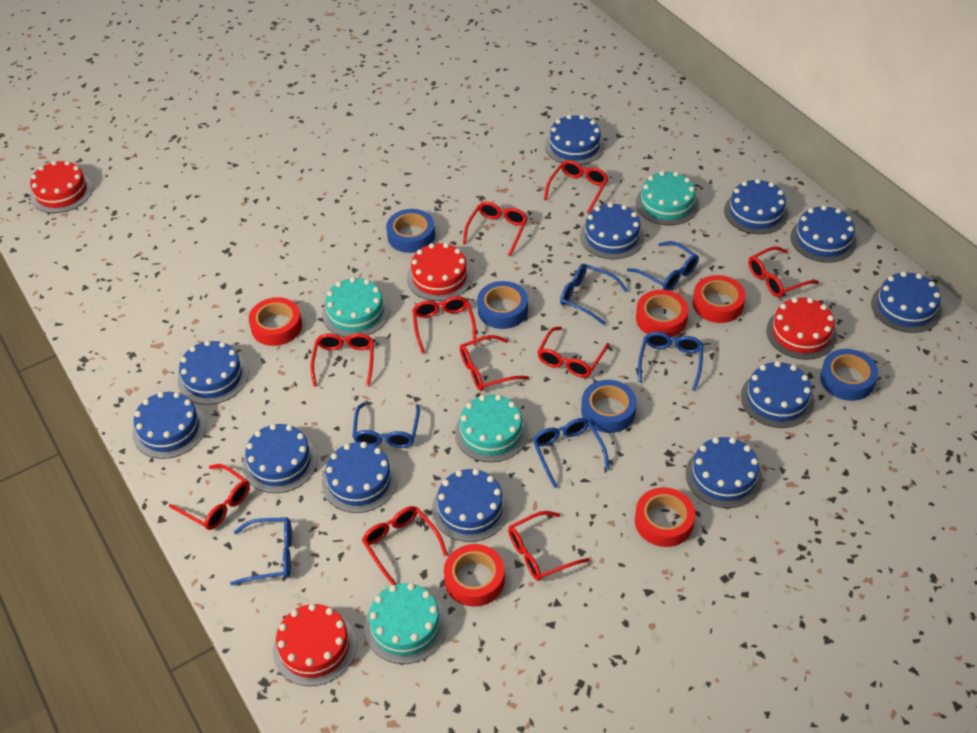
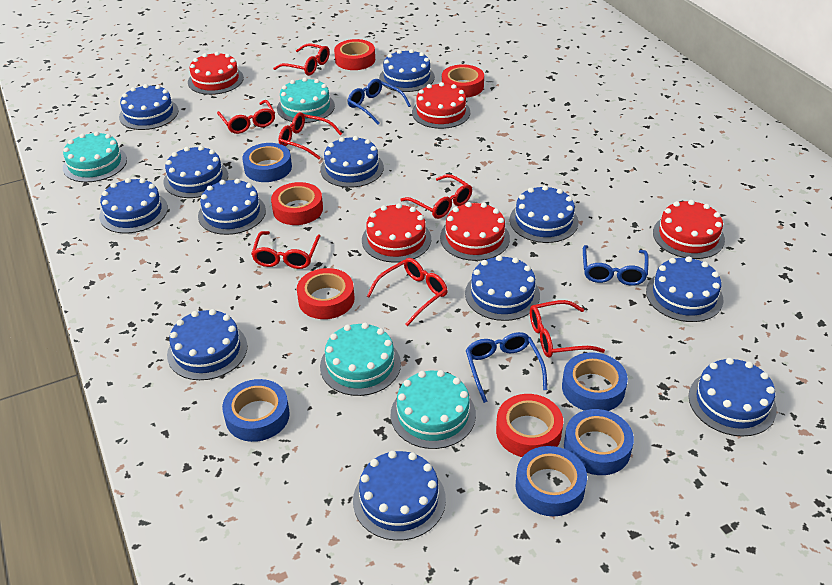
blue glasses: [230,517,292,586] [352,402,420,448] [532,418,610,488] [560,264,628,325] [627,241,699,290] [638,332,704,391] = 6 -> [347,79,411,125] [466,332,547,403] [583,245,649,286] = 3
blue tape: [386,209,435,253] [477,281,528,329] [581,380,637,433] [820,349,878,401] = 4 -> [222,379,290,442] [242,143,292,182] [516,446,587,516] [562,352,628,411] [564,409,634,475] = 5
red cake: [30,161,93,213] [273,604,356,686] [407,243,472,301] [766,297,837,360] = 4 -> [188,52,244,95] [362,203,431,263] [412,82,470,129] [440,202,510,261] [653,200,725,259] = 5
red glasses: [169,464,250,530] [311,333,374,387] [362,506,448,585] [412,296,476,353] [460,335,529,391] [463,202,528,256] [508,511,590,581] [538,326,609,377] [544,160,608,214] [748,247,819,297] = 10 -> [217,100,275,134] [251,231,320,269] [273,43,330,76] [279,112,342,159] [367,258,448,326] [400,174,472,219] [530,300,605,358] = 7

